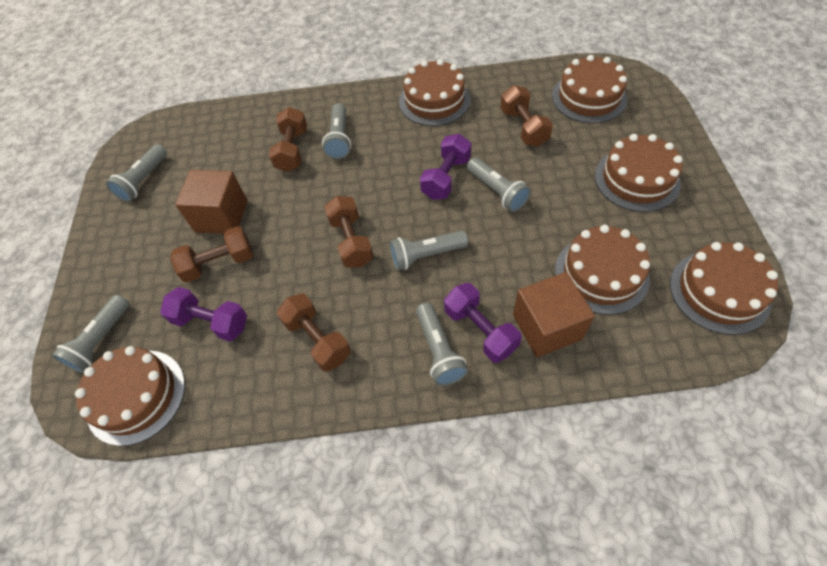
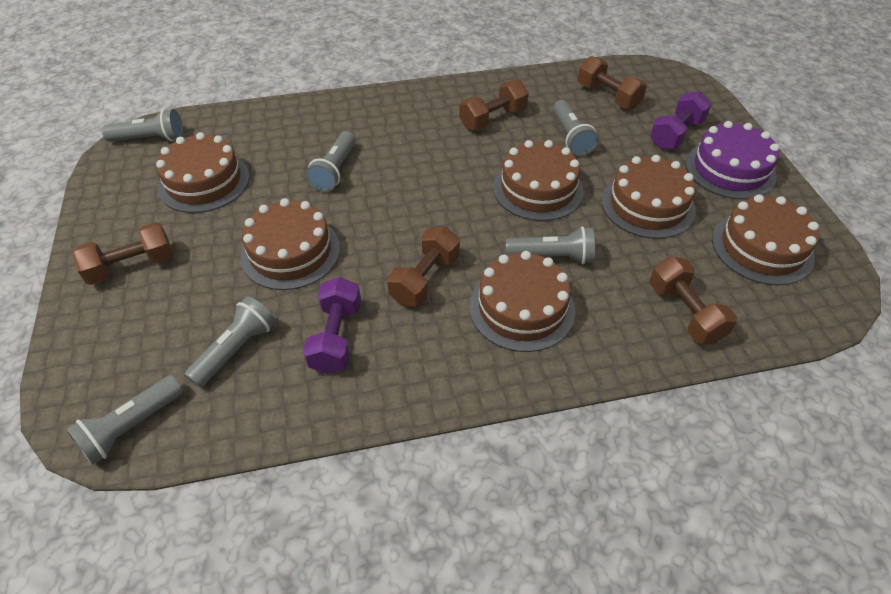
brown cube: [175,170,247,234] [513,272,595,357] = 2 -> none = 0
purple cake: none = 0 -> [686,121,779,199] = 1
purple dumbbell: [160,287,247,341] [420,134,471,200] [444,283,522,363] = 3 -> [303,277,361,374] [650,91,712,149] = 2

